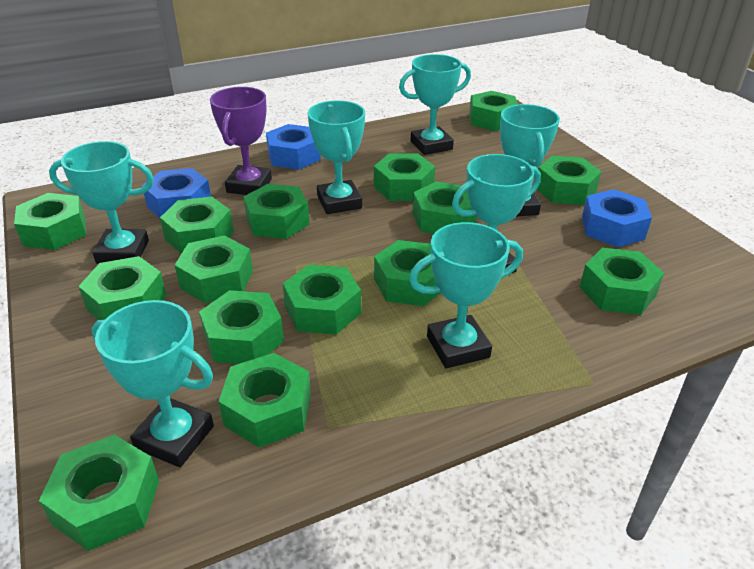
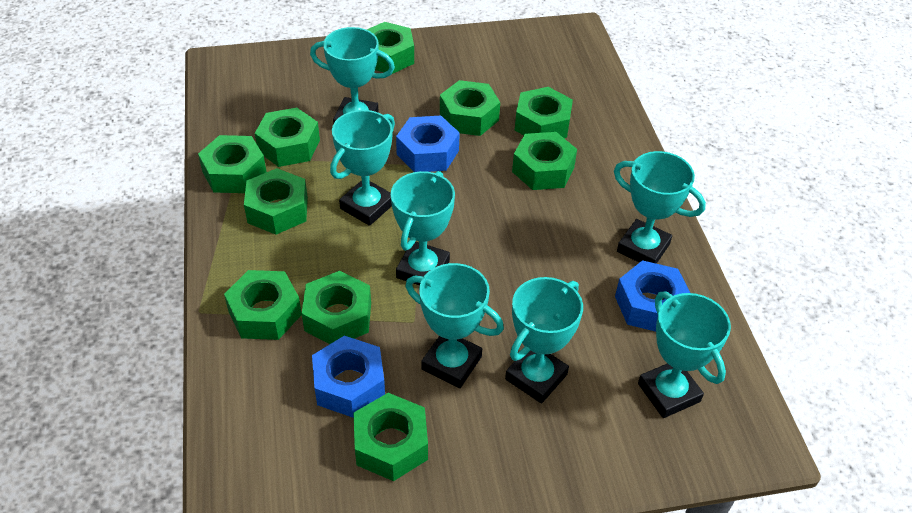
green nut: [14,193,86,250] [39,435,159,551] [78,256,166,320] [160,197,234,254] [175,235,253,303] [199,290,284,364] [219,353,311,447] [244,184,309,239] [283,265,361,335] [374,154,435,201] [374,240,441,306] [412,181,476,234] [469,91,518,131] [537,156,601,205] [580,248,664,315] = 15 -> [198,135,266,193] [224,270,302,340] [244,168,308,235] [255,108,320,167] [302,271,371,344] [354,393,428,481] [367,22,414,74] [440,80,500,136] [512,132,577,190] [515,87,573,138] = 10
purple trophy: [210,87,272,195] = 1 -> none = 0

